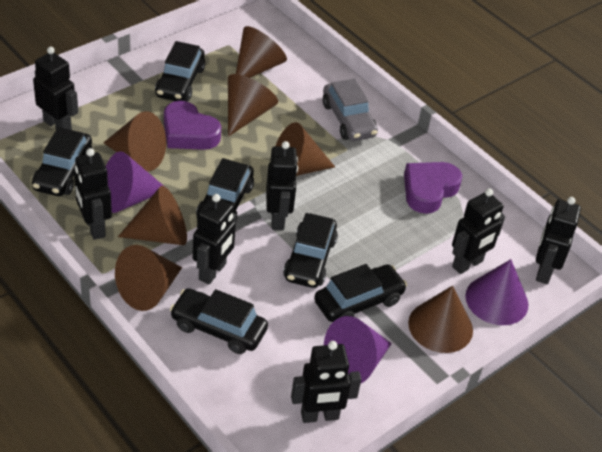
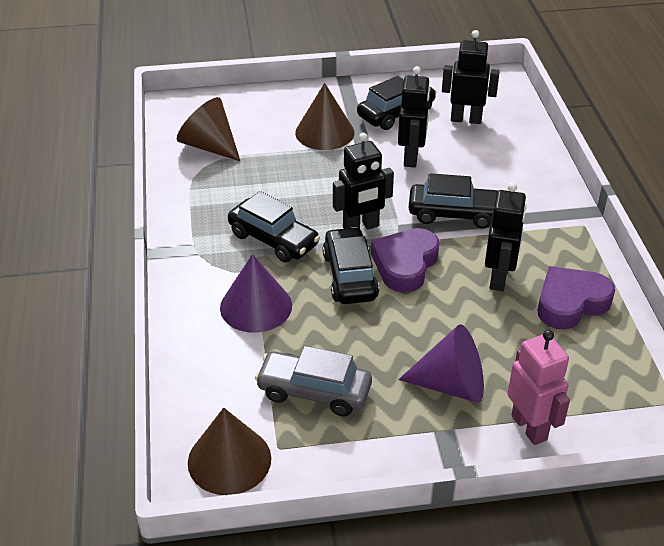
black car: [32,127,92,196] [155,41,205,101] [170,288,268,354] [196,158,254,221] [283,213,338,288] [314,264,407,322] = 6 -> [228,191,320,262] [323,227,379,304] [357,76,437,130] [409,173,498,229] = 4
black robot: [33,47,78,130] [74,148,112,240] [193,194,236,284] [266,141,298,230] [291,341,361,423] [452,188,505,274] [536,197,581,284] = 7 -> [333,133,394,229] [398,66,430,167] [442,30,500,124] [485,183,527,291] = 4
brown cone: [103,111,166,171] [115,245,182,311] [118,186,187,245] [228,74,278,137] [236,26,287,78] [276,122,335,176] [408,286,473,353] = 7 -> [177,97,240,161] [188,408,271,495] [295,83,354,150] = 3
pink robot: none = 0 -> [507,330,570,445] = 1
purple cone: [106,151,165,213] [324,316,392,383] [465,259,528,325] = 3 -> [220,254,292,333] [398,324,484,403] = 2

